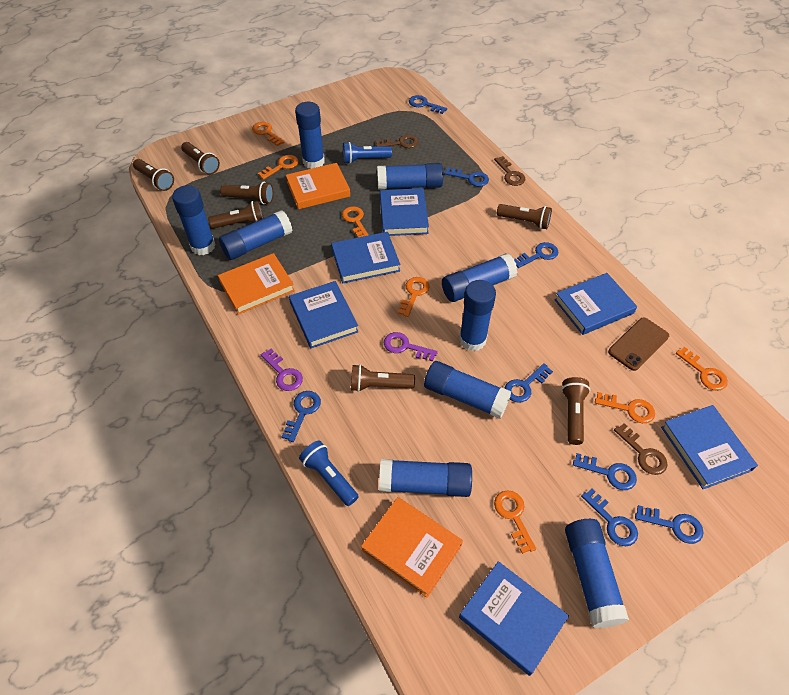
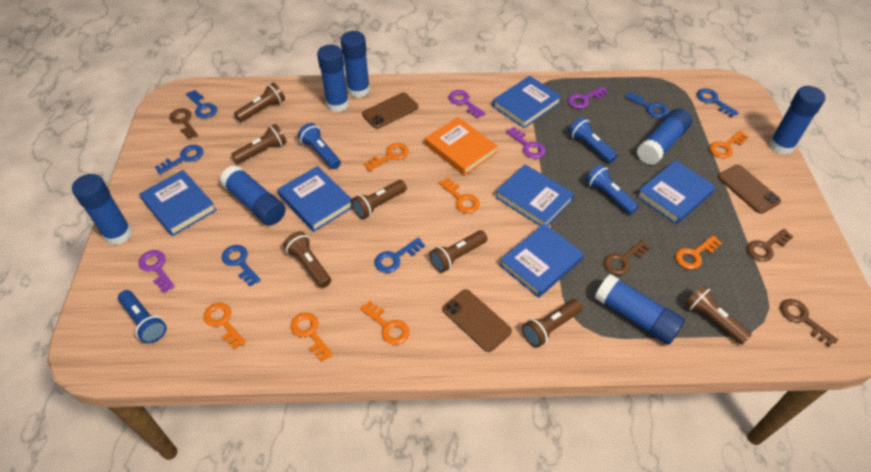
blue flashlight: [299,440,359,506] [343,142,392,164] = 2 -> [118,290,167,344] [298,123,341,169] [569,117,618,163] [586,164,639,215] = 4
blue glue stick: [172,185,216,255] [219,210,293,260] [295,102,325,169] [377,163,443,190] [379,459,472,497] [424,361,511,419] [442,253,518,302] [459,280,496,351] [565,519,629,628] = 9 -> [72,174,132,245] [220,165,286,226] [317,45,349,112] [341,31,370,98] [595,274,685,345] [636,108,692,165] [769,86,825,155] = 7
blue key: [281,391,321,442] [409,95,447,114] [444,167,489,187] [505,363,553,403] [514,242,558,268] [573,453,637,490] [581,488,638,546] [635,505,704,544] = 8 -> [155,145,203,174] [186,90,217,118] [222,245,261,287] [374,237,425,273] [625,91,669,118] [697,88,739,117] = 6
brown key: [376,135,418,148] [494,156,525,186] [614,423,668,475] = 3 -> [169,108,198,139] [604,240,651,275] [747,229,794,261] [780,299,838,347] = 4
brown phone: [608,317,669,371] = 1 -> [362,93,418,129] [443,289,512,352] [718,165,781,214] = 3
orange book: [218,253,295,315] [286,163,350,209] [361,497,463,598] = 3 -> [425,117,498,176] = 1
purple key: [261,349,303,391] [384,332,438,361] = 2 -> [139,250,175,293] [449,90,486,119] [506,127,546,159] [568,86,609,109] = 4

